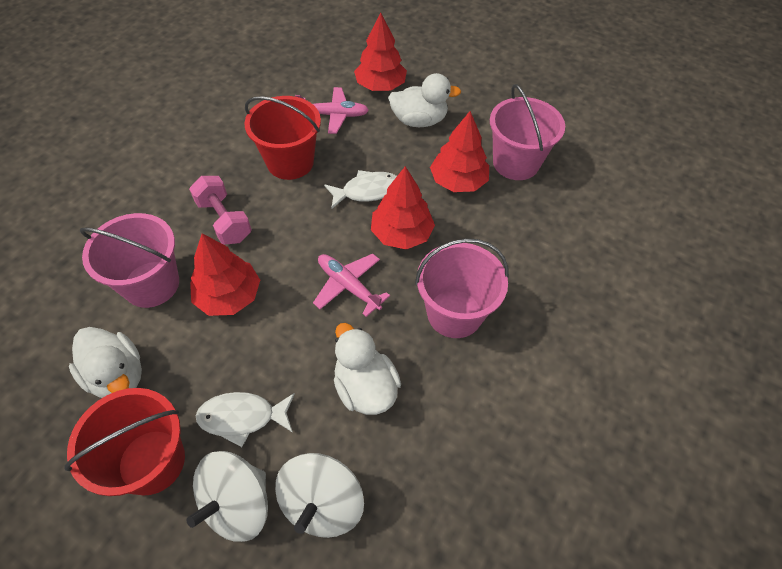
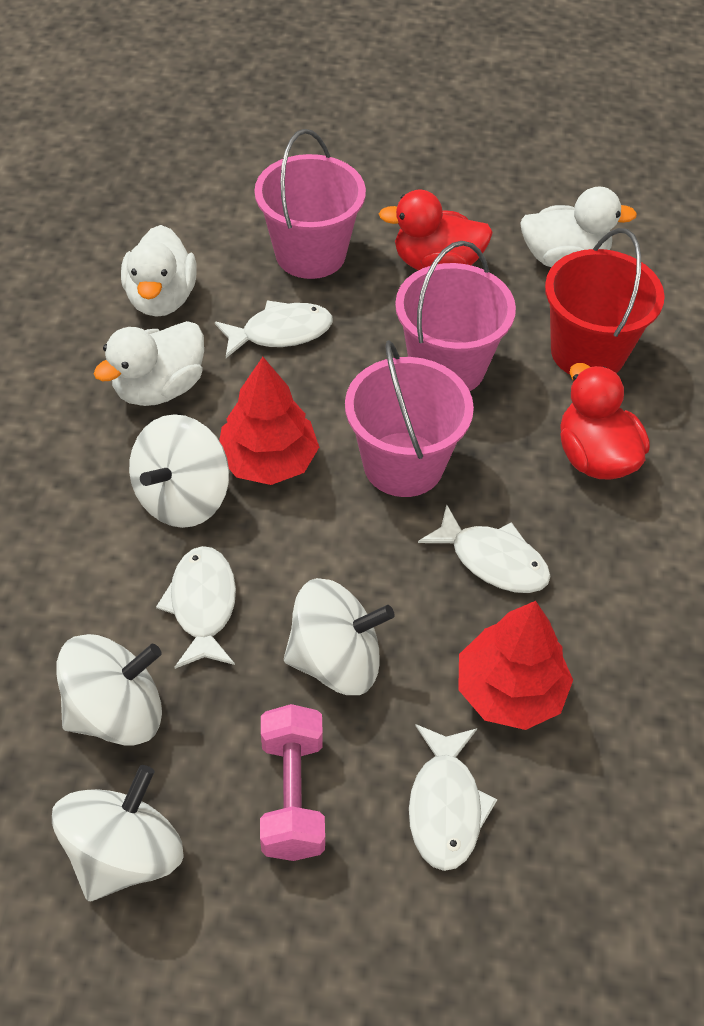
pink plane: [295,87,369,134] [313,254,390,317] = 2 -> none = 0
red bucket: [64,388,185,496] [244,96,321,180] = 2 -> [545,228,665,374] = 1
red duck: none = 0 -> [379,190,493,270] [560,363,650,479] = 2
red tree: [190,233,260,316] [354,12,407,91] [371,166,435,250] [430,111,489,192] = 4 -> [219,357,319,485] [458,601,573,730] = 2
white fish: [196,392,295,447] [324,170,397,209] = 2 -> [156,546,236,669] [215,300,333,358] [409,724,497,871] [418,504,551,593] = 4
white spinning top: [187,451,268,542] [275,453,364,538] = 2 -> [52,765,184,901] [56,634,162,745] [129,414,229,528] [284,578,395,695] = 4

